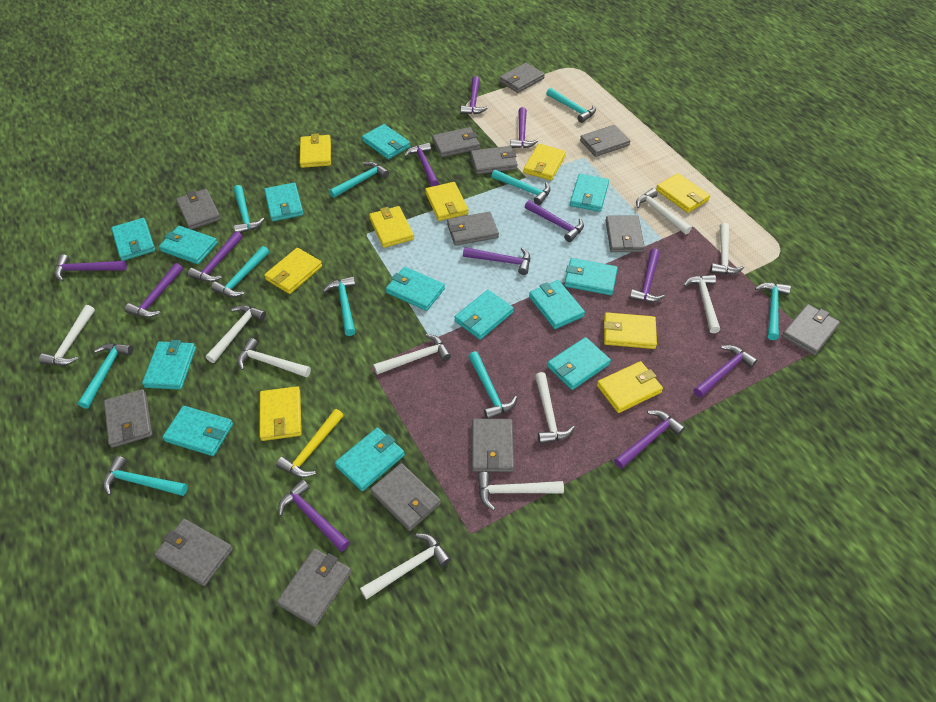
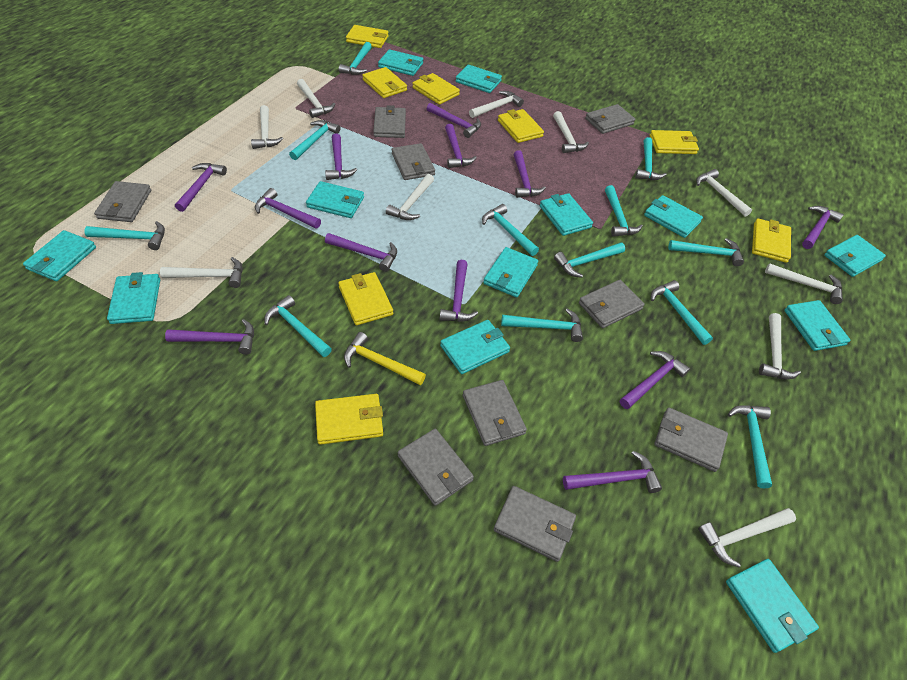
grey wallet: [104,389,152,448] [154,519,233,586] [176,189,221,230] [277,548,352,627] [370,463,441,531] [432,127,480,157] [447,212,499,246] [471,146,518,174] [472,419,514,472] [499,63,545,93] [580,125,630,157] [605,216,645,252] [782,304,840,356] = 13 -> [94,181,151,222] [373,105,406,138] [392,143,435,180] [398,429,474,506] [463,380,527,446] [493,486,576,562] [579,280,645,328] [585,104,635,134] [654,408,728,472] = 9
turquoise hammer: [78,343,133,409] [103,456,188,496] [211,246,269,297] [233,185,264,233] [323,276,356,336] [329,161,389,198] [468,351,517,419] [491,170,551,205] [547,88,596,123] [755,283,791,340] = 10 -> [84,221,165,250] [264,295,332,357] [289,120,340,160] [339,42,372,75] [482,204,539,256] [501,309,583,342] [554,242,625,278] [605,185,643,237] [635,137,666,180] [651,280,713,345] [668,238,744,266] [728,405,772,488] = 12
turquoise wallet: [111,218,155,261] [142,340,196,390] [159,226,218,264] [162,406,233,456] [264,183,304,221] [335,428,405,491] [362,124,410,159] [386,267,445,311] [454,290,514,340] [529,280,585,329] [547,337,611,390] [564,258,618,295] [570,174,609,212] = 13 -> [23,230,96,281] [107,272,160,324] [306,181,364,218] [378,49,423,76] [440,320,510,374] [456,65,502,93] [483,247,538,297] [540,193,593,236] [644,195,703,238] [726,559,819,653] [784,300,851,351] [824,235,886,277] = 12
yellow wallet: [259,386,302,441] [264,248,322,294] [300,134,331,168] [369,206,414,248] [425,182,468,221] [523,144,566,180] [597,361,663,413] [604,312,657,349] [656,173,710,213] = 9 -> [315,394,383,445] [338,272,393,325] [346,25,389,48] [362,67,407,98] [412,73,460,105] [498,109,544,143] [650,130,699,154] [752,218,791,263] = 8

